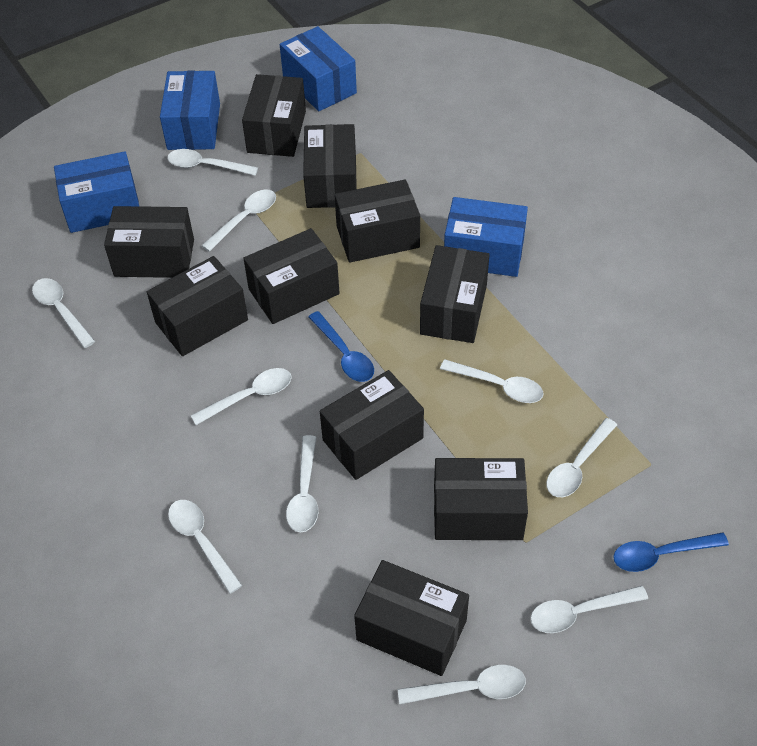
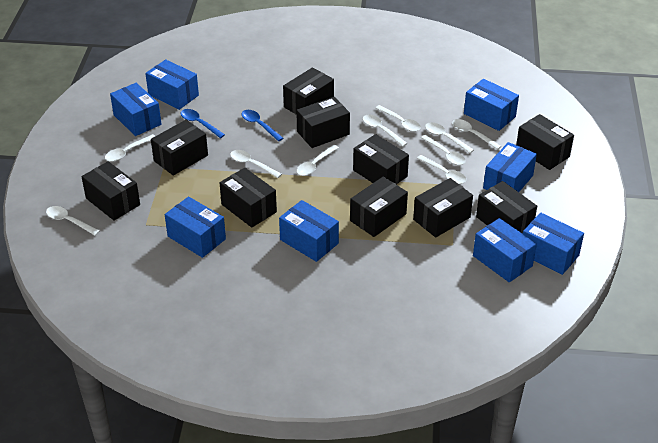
blue box: [54,151,139,233] [160,71,220,150] [280,26,357,111] [444,197,528,277] = 4 -> [110,83,162,136] [145,59,199,110] [165,196,226,258] [279,200,339,262] [464,79,519,131] [473,218,537,283] [483,142,537,192] [523,212,584,275] = 8

